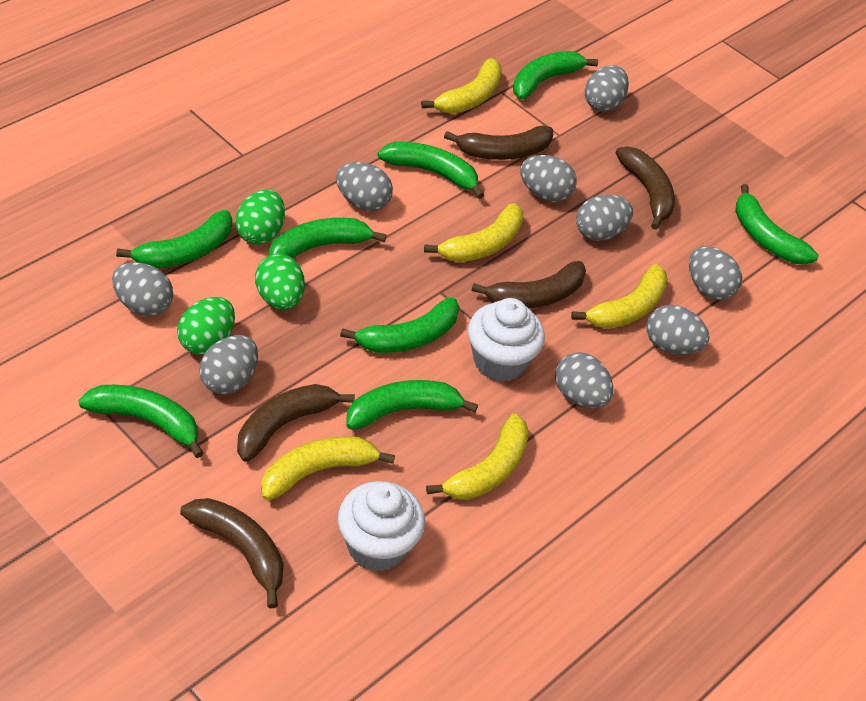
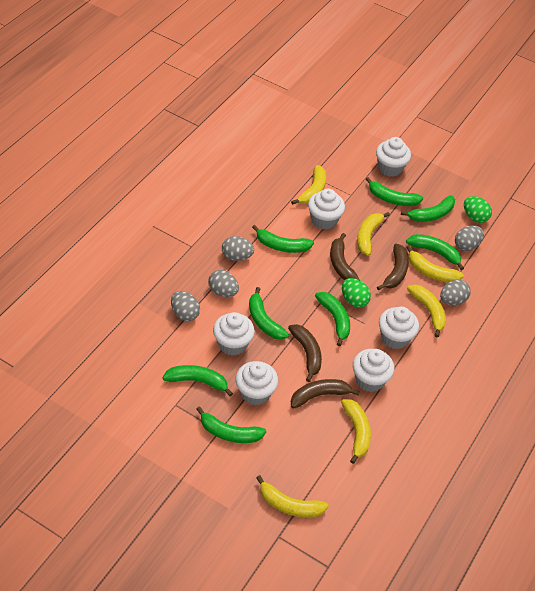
brown banana: [180,498,284,608] [237,384,355,462] [444,126,553,160] [471,261,586,308] [616,146,675,230] = 5 -> [288,324,322,382] [291,379,360,409] [330,233,360,280] [377,244,409,290] = 4
green egg: [177,297,235,355] [235,190,285,244] [255,254,305,310] = 3 -> [342,278,371,308] [464,196,492,223] = 2
grey egg: [112,262,173,317] [199,335,258,394] [336,162,393,211] [520,155,577,202] [555,352,613,409] [576,195,633,241] [585,65,629,112] [646,305,710,354] [689,246,742,300] = 9 -> [171,291,200,321] [208,270,239,297] [222,236,254,261] [440,280,471,305] [455,225,484,251] = 5
white cupcake: [338,481,425,572] [468,298,545,382] = 2 -> [213,312,255,356] [235,361,278,405] [308,189,345,230] [353,349,394,392] [376,137,411,177] [379,307,419,349] = 6
yellow banana: [261,436,395,501] [421,58,502,114] [424,203,523,262] [426,414,529,500] [571,264,668,329] = 5 -> [256,475,328,517] [291,165,326,205] [341,399,371,464] [357,212,390,256] [406,245,464,282] [407,284,446,338] = 6

